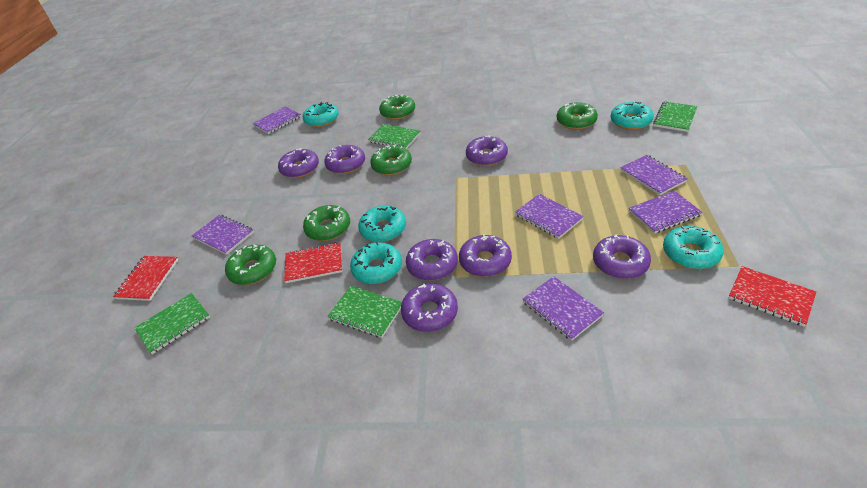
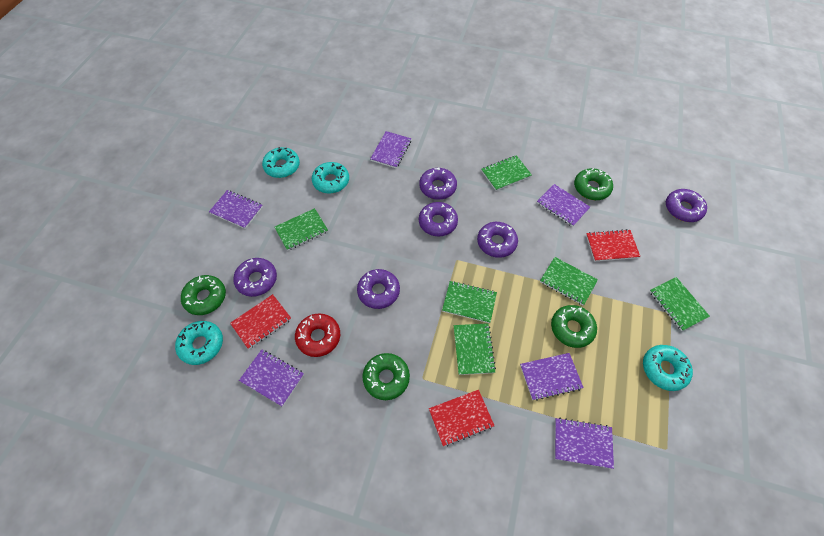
green donut: [225,244,276,285] [303,205,350,241] [370,144,412,175] [379,94,415,120] [557,102,598,130] = 5 -> [181,275,226,315] [362,353,410,400] [551,305,597,348] [574,168,613,200] = 4
green notebook: [135,293,210,354] [327,286,402,338] [368,124,420,149] [653,101,697,132] = 4 -> [275,208,328,251] [442,281,497,323] [454,323,496,375] [481,155,532,191] [540,257,598,305] [649,277,710,331] = 6
purple donut: [278,148,319,178] [324,145,365,174] [401,283,458,332] [406,239,458,281] [459,234,512,277] [466,135,508,166] [593,234,651,279] = 7 -> [233,258,277,297] [357,269,400,309] [419,167,457,200] [419,202,458,237] [477,222,518,258] [666,189,707,222] = 6
red donut: none = 0 -> [295,313,340,357] = 1
turquoise donut: [303,102,339,127] [350,242,402,284] [358,205,406,242] [611,102,654,130] [663,225,724,269] = 5 -> [175,321,223,365] [262,147,300,178] [312,162,349,194] [643,345,693,391] = 4

